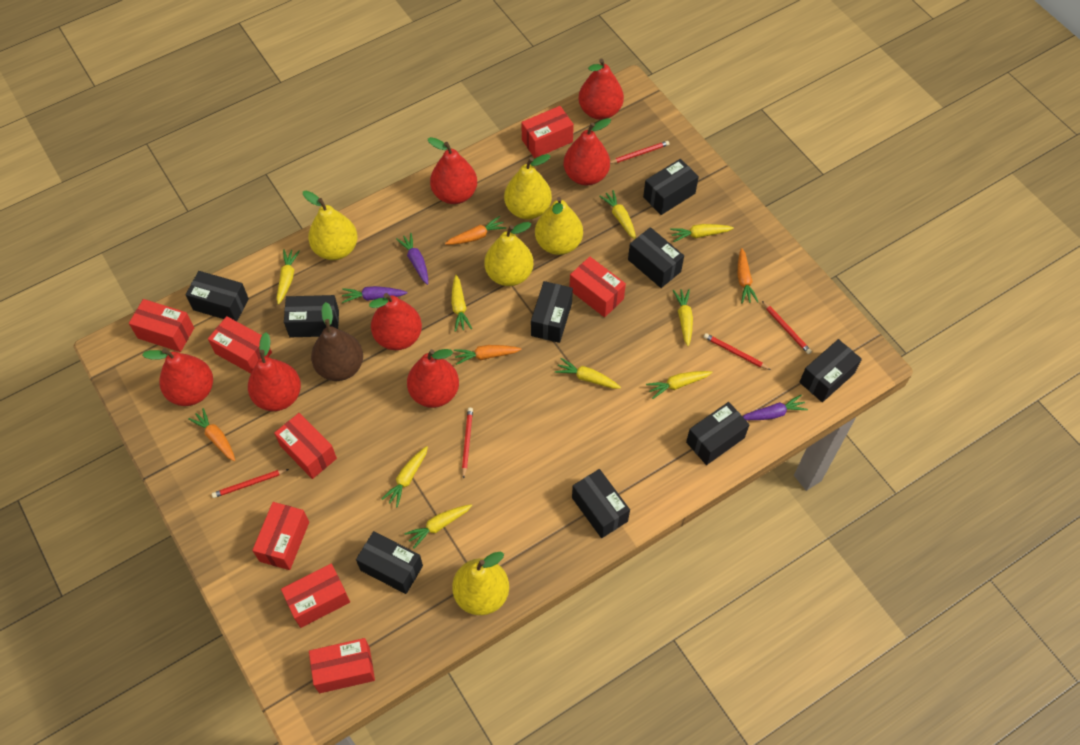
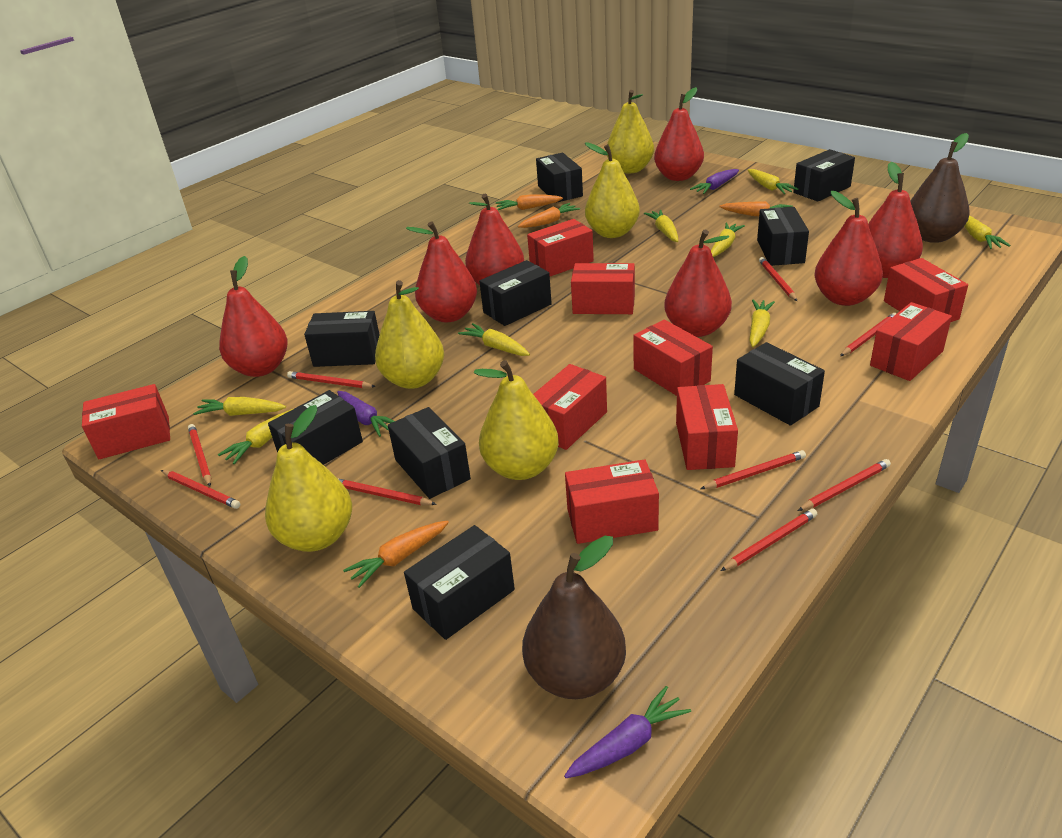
brown pear: [311,302,363,381] = 1 -> [522,536,626,699] [910,133,970,243] = 2
red box: [129,299,194,352] [208,316,272,373] [252,502,309,570] [274,413,337,479] [281,563,350,628] [309,638,375,693] [521,106,574,158] [570,256,626,317] = 8 -> [82,384,170,459] [527,219,594,276] [533,364,607,450] [565,459,659,544] [571,263,635,314] [633,320,713,396] [676,384,738,470] [870,302,952,381] [884,258,968,322] = 9
red pencil: [212,469,289,498] [462,408,473,479] [610,141,669,164] [704,333,771,370] [762,301,812,354] = 5 -> [161,470,240,509] [188,424,211,487] [287,371,376,388] [339,479,437,505] [700,450,806,489] [721,509,817,571] [759,257,797,301] [798,459,891,511] [840,313,897,356] = 9
yellow carrot: [277,249,300,305] [382,446,428,507] [404,504,472,548] [451,275,472,332] [555,358,621,389] [599,190,636,239] [646,371,712,399] [670,224,734,242] [673,289,693,346] = 9 -> [193,397,286,416] [218,409,293,464] [458,323,530,356] [644,210,678,242] [711,223,745,257] [748,169,798,194] [749,299,775,347] [964,215,1011,249] = 8

